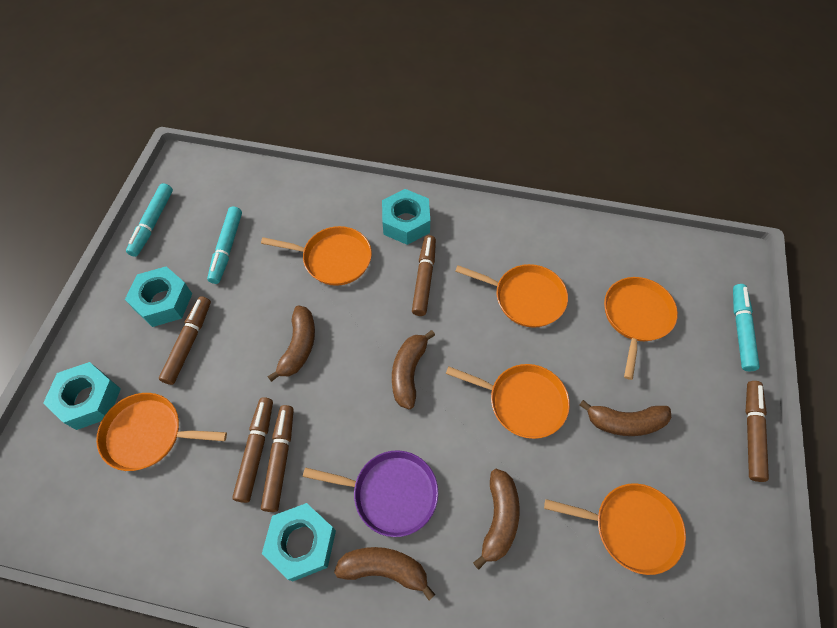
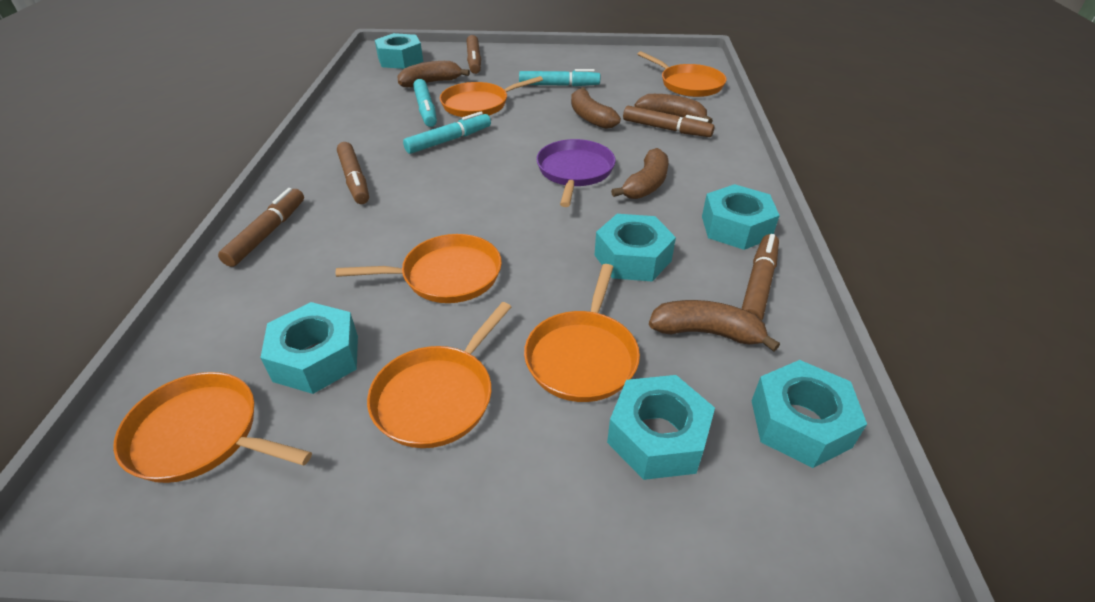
turquoise nut: [43,362,121,430] [125,266,192,327] [262,503,336,581] [382,189,430,245] = 4 -> [260,302,358,394] [375,33,423,69] [595,214,676,281] [607,375,715,480] [702,184,780,250] [752,360,867,468] = 6

